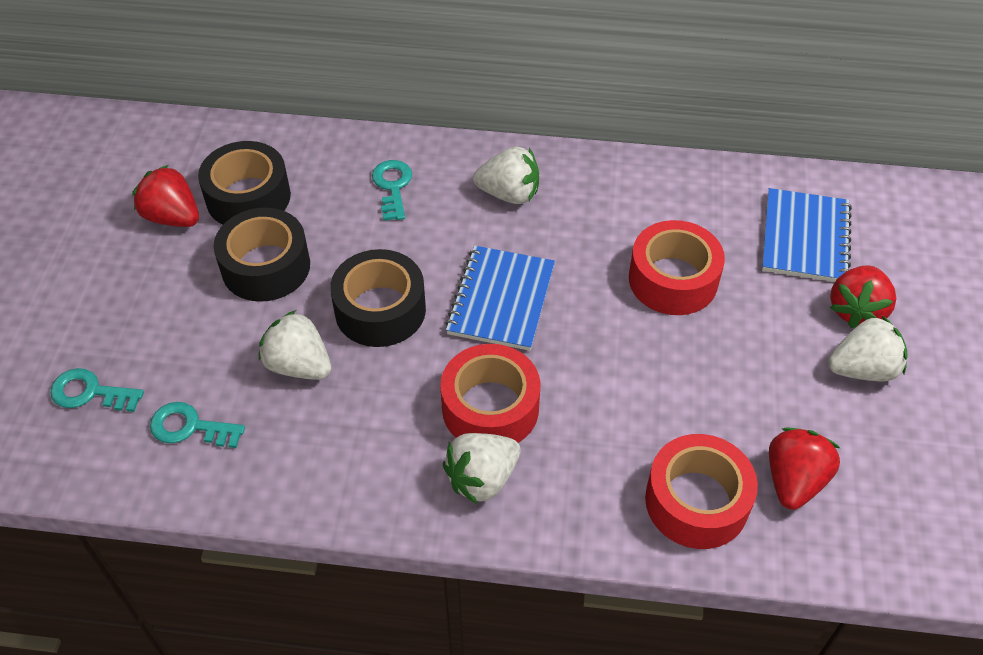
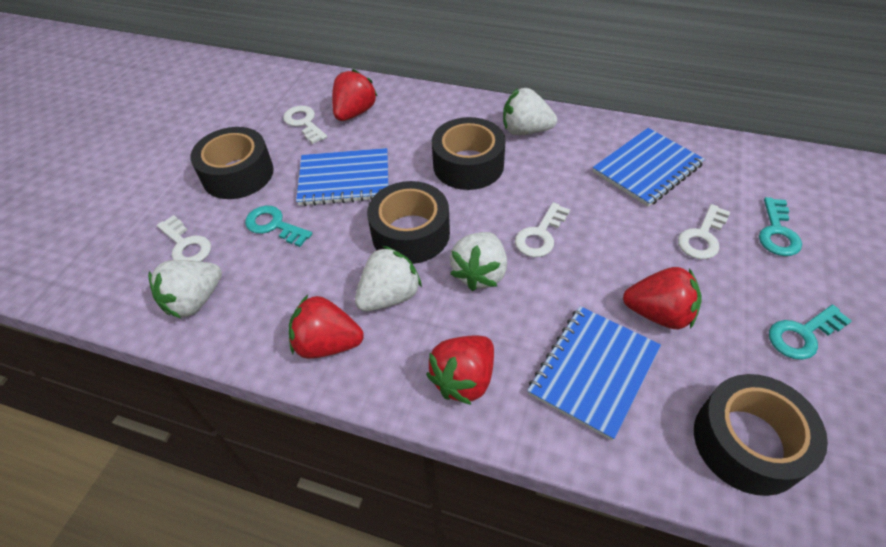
black tape: [198,141,291,225] [214,208,310,302] [330,249,426,347] = 3 -> [190,127,274,199] [367,181,450,264] [432,117,506,190] [694,374,828,496] = 4
blue notebook: [445,246,555,351] [762,188,852,282] = 2 -> [296,148,388,206] [527,306,661,441] [593,128,705,207] = 3
red strawberry: [132,165,199,227] [769,427,840,510] [830,265,897,328] = 3 -> [289,295,364,359] [332,69,377,121] [426,336,494,405] [623,267,702,329] = 4
red tape: [440,344,541,443] [629,220,725,315] [645,434,758,549] = 3 -> none = 0
white key: none = 0 -> [157,215,211,261] [283,106,327,144] [515,202,570,257] [678,204,730,259] = 4

